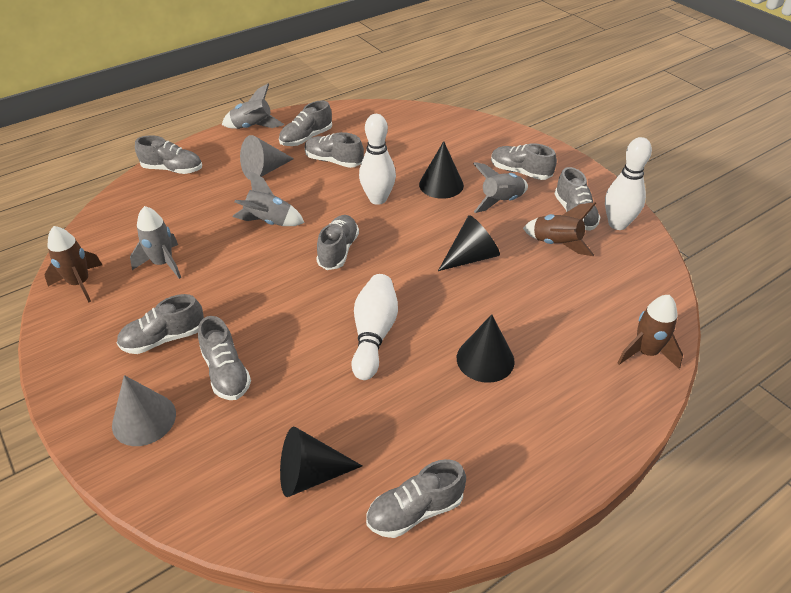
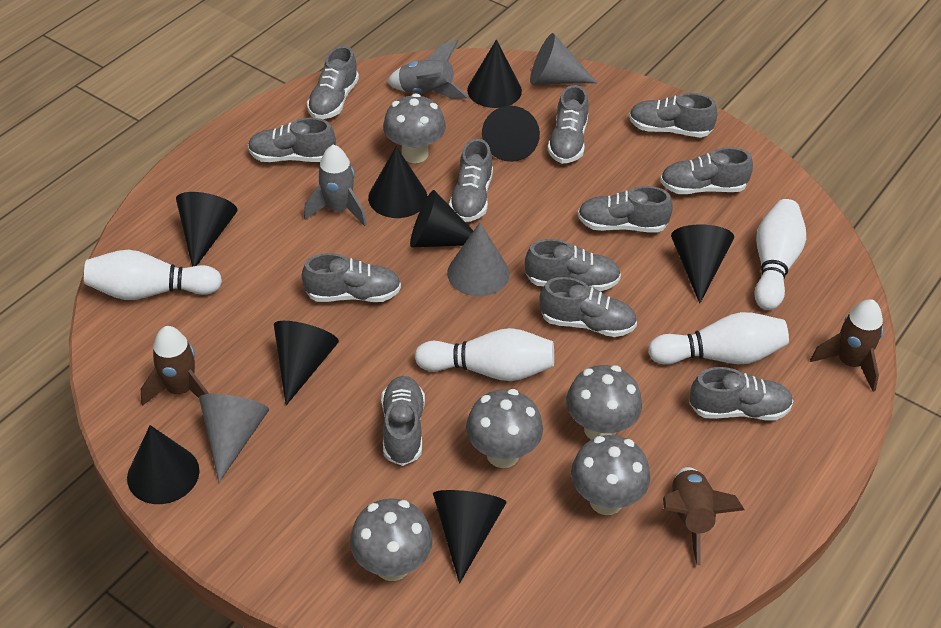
black cone: [280,427,362,497] [419,141,464,199] [438,215,500,271] [457,314,515,383] = 4 -> [127,425,200,504] [176,192,237,267] [274,321,339,405] [368,146,427,218] [410,190,473,247] [433,490,506,583] [467,39,522,108] [482,106,540,162] [671,224,734,304] = 9
grey cone: [112,375,176,446] [240,135,294,180] = 2 -> [199,394,269,482] [447,223,510,296] [530,33,597,84] = 3
grey mushroom: none = 0 -> [350,498,433,581] [383,93,446,163] [466,389,543,468] [566,365,642,439] [571,435,650,515] = 5
grey rocket: [130,206,181,279] [222,84,284,129] [232,171,304,226] [473,162,528,213] = 4 -> [304,144,367,226] [387,40,469,99] = 2
grey shoe: [117,294,204,354] [135,135,202,174] [198,316,251,400] [279,100,332,146] [304,132,364,168] [316,215,359,270] [366,459,466,538] [491,143,557,180] [555,167,600,231] = 9 -> [248,118,336,162] [302,253,401,302] [307,46,359,119] [381,376,425,466] [449,139,493,222] [525,239,621,291] [540,277,637,337] [547,85,588,163] [578,186,673,233] [629,93,718,138] [660,147,753,194] [689,367,793,421] = 12
white bowling pin: [351,274,398,380] [359,114,396,205] [605,137,652,230] = 3 -> [84,250,222,300] [415,328,554,381] [648,312,789,365] [754,199,806,310] = 4

